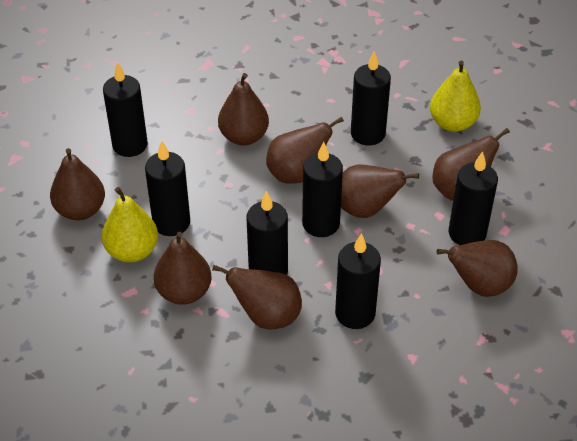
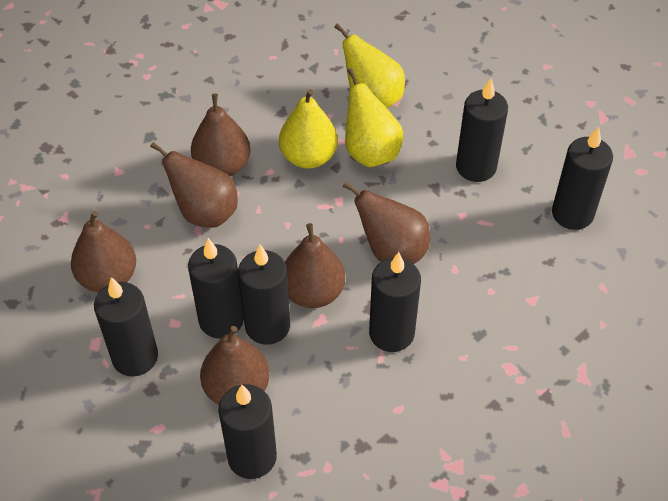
brown pear: [50,148,105,220] [154,232,212,305] [212,265,302,330] [218,73,269,145] [266,117,344,184] [341,165,419,218] [432,128,510,201] [437,240,517,297] = 8 -> [71,211,136,292] [150,142,238,228] [191,93,251,176] [200,326,269,405] [285,223,345,308] [343,181,430,264] = 6
yellow pear: [102,187,158,262] [430,61,481,132] = 2 -> [279,89,338,169] [334,23,405,108] [345,68,403,167] = 3

